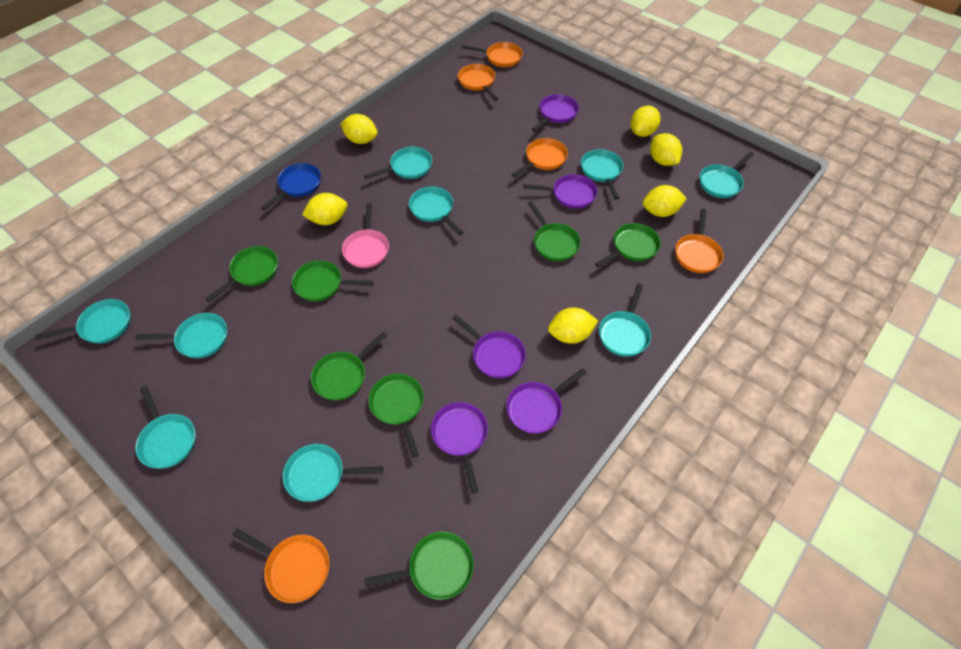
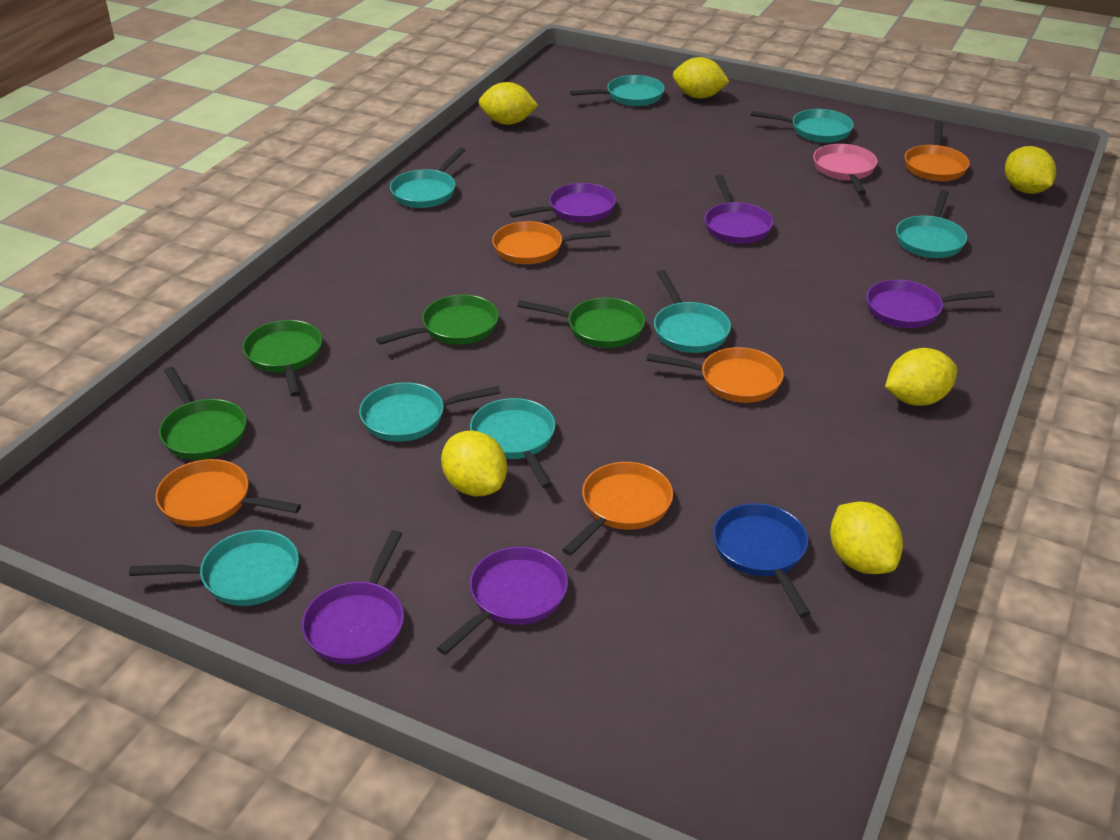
green pan: [206,246,278,302] [292,260,374,301] [311,331,387,401] [364,532,474,600] [368,374,424,457] [528,201,581,261] [595,223,661,268] = 7 -> [159,367,247,460] [243,320,322,397] [376,295,499,345] [517,298,645,348] = 4
turquoise pan: [35,299,131,343] [135,313,227,358] [136,386,196,469] [283,444,383,502] [364,147,432,179] [409,187,463,235] [581,149,623,200] [599,284,651,357] [700,152,754,198] = 9 -> [129,530,299,606] [359,382,500,442] [390,147,466,208] [470,398,555,488] [570,75,665,106] [654,270,731,353] [751,109,854,143] [896,190,967,258] = 8

